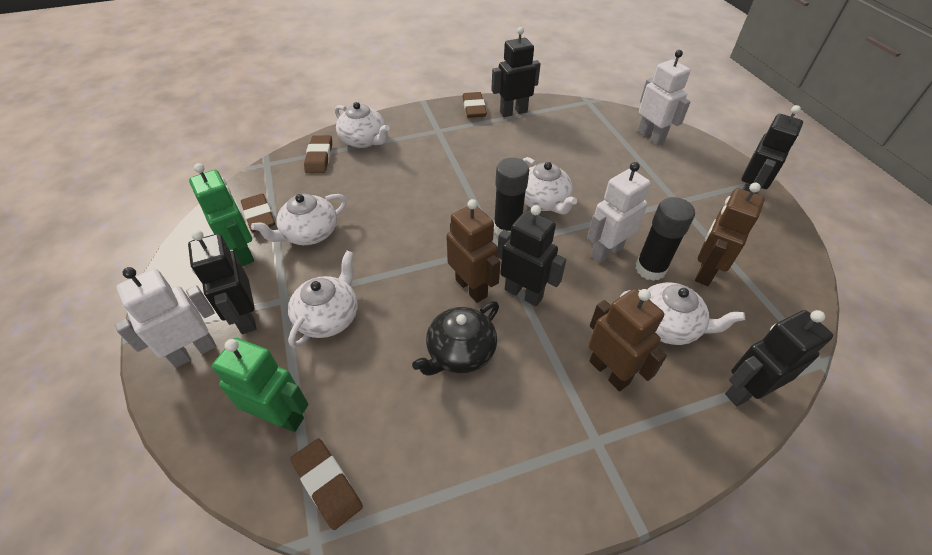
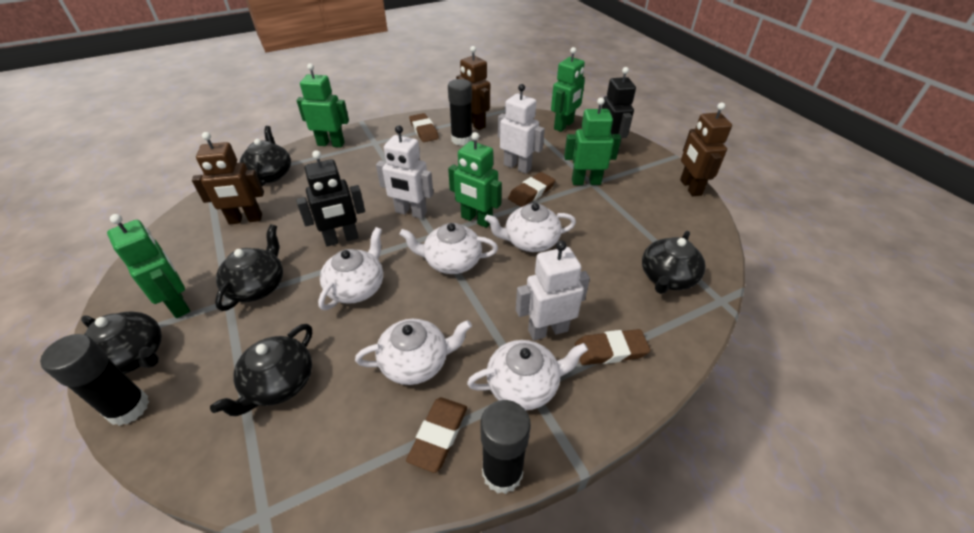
black glue stick: [494,158,529,236] [635,197,695,281] = 2 -> [40,334,149,426] [448,79,473,146] [480,400,531,494] = 3
black robot: [188,230,257,334] [491,27,541,117] [497,205,566,306] [725,310,833,406] [742,105,803,194] = 5 -> [296,150,365,246] [602,67,636,155] = 2
black teapot: [412,302,499,376] = 1 -> [81,311,162,374] [210,324,312,416] [215,224,283,311] [240,126,291,186] [642,231,706,294] = 5
green robot: [189,163,254,266] [212,338,309,432] = 2 -> [107,214,190,318] [297,63,349,147] [448,132,502,228] [551,47,585,132] [564,98,621,185] = 5

